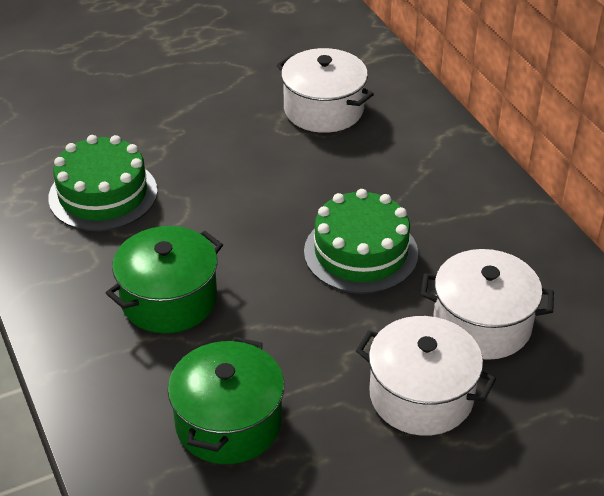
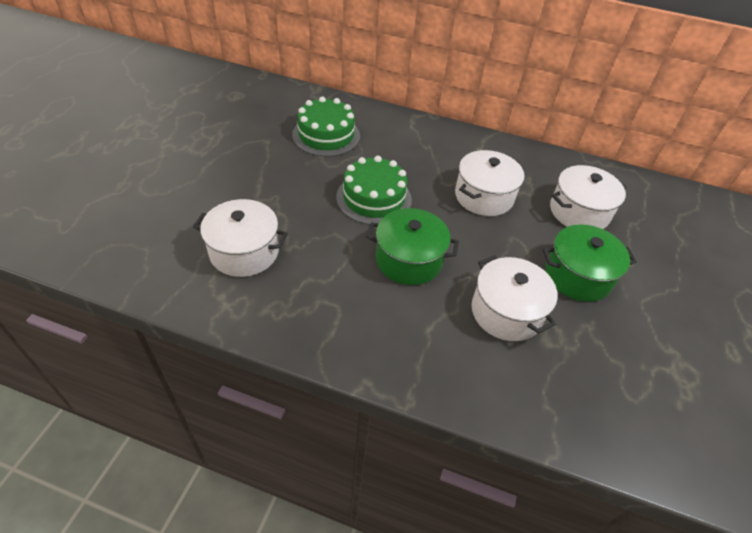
white pot: [277,48,374,133] [356,316,496,436] [421,249,554,360] = 3 -> [193,199,288,277] [455,150,525,216] [472,255,558,341] [550,165,627,229] = 4

